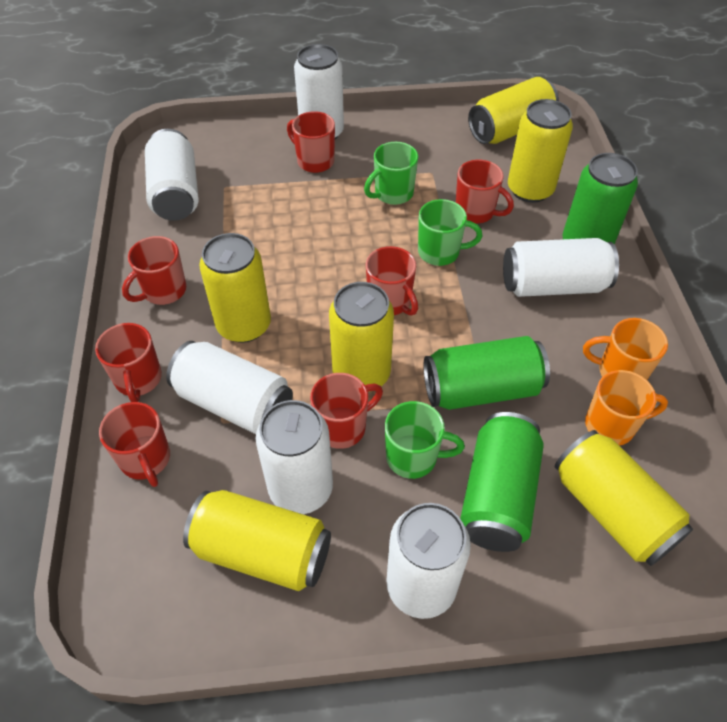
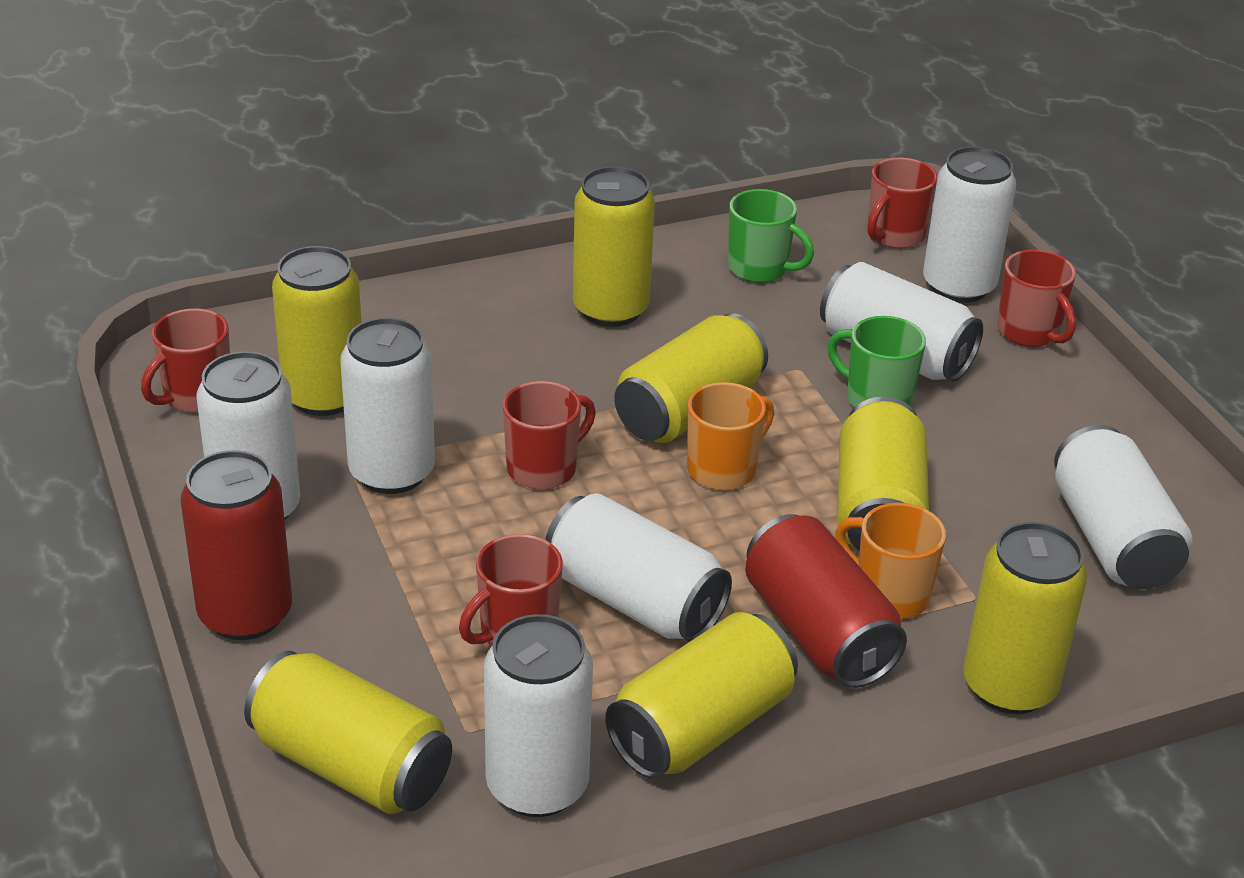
green can: [423,336,550,410] [460,412,544,552] [563,153,638,245] = 3 -> none = 0
green mug: [364,142,418,205] [385,401,465,479] [418,199,482,266] = 3 -> [728,189,814,283] [828,316,926,407] = 2
red can: none = 0 -> [181,450,292,640] [745,514,907,688] = 2
red mug: [95,323,162,402] [99,402,170,487] [122,236,186,305] [287,111,335,173] [310,373,383,449] [366,246,418,315] [456,160,514,224] = 7 -> [141,308,230,413] [459,534,563,646] [503,381,596,490] [868,158,938,249] [997,250,1076,347] = 5
white can: [145,129,199,221] [166,341,293,434] [256,400,333,514] [294,44,344,140] [387,503,471,619] [503,238,619,297] = 6 -> [196,351,300,520] [340,318,435,494] [484,614,593,817] [545,493,732,642] [820,262,983,382] [923,146,1016,303] [1054,425,1192,589] = 7
yellow can: [183,490,331,591] [199,233,271,343] [329,282,394,392] [468,77,559,144] [508,99,573,203] [555,430,693,566] = 6 -> [244,651,452,814] [272,246,362,416] [573,166,655,327] [605,612,798,779] [614,313,768,443] [837,397,929,551] [963,522,1088,714] = 7

